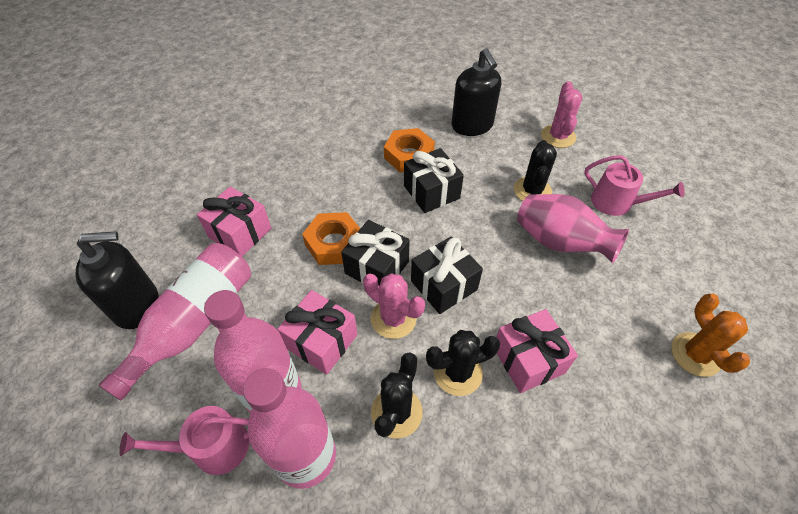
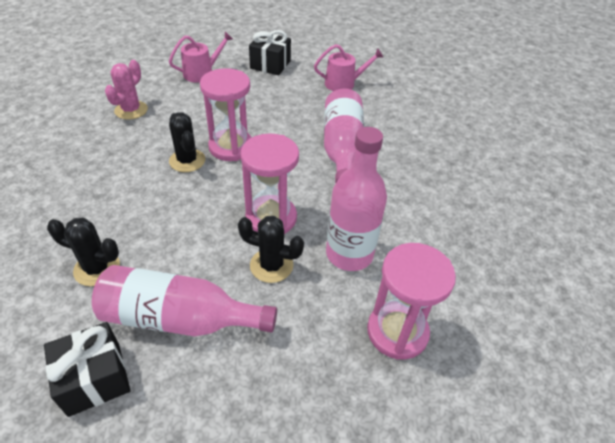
black gift: [341,220,410,286] [404,148,464,213] [411,236,483,314] = 3 -> [44,322,130,417] [249,30,291,75] = 2
black soap dispenser: [76,231,159,329] [452,48,501,136] = 2 -> none = 0
orange cactus: [671,294,750,377] = 1 -> none = 0
orange nut: [302,212,360,265] [384,128,435,172] = 2 -> none = 0
pink cactus: [363,273,425,339] [541,81,582,148] = 2 -> [105,60,148,120] = 1
pink gift: [197,187,271,257] [277,290,358,375] [496,309,578,393] = 3 -> none = 0
pink hourglass: none = 0 -> [200,68,252,161] [241,133,299,234] [367,243,456,360] = 3
pink vase: [517,194,629,263] = 1 -> none = 0

